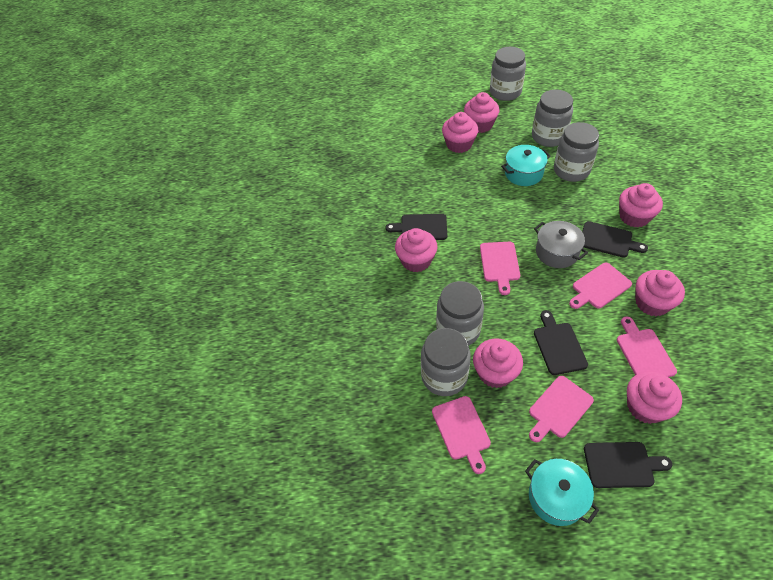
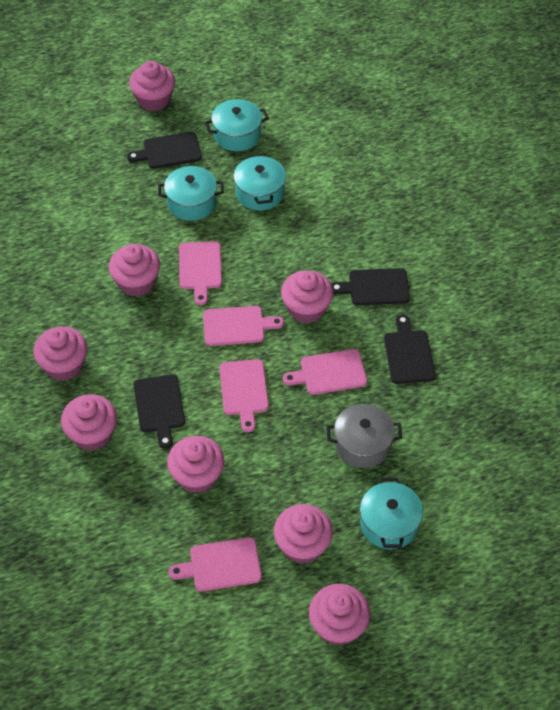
grey jar: [421,328,471,396] [436,281,484,346] [490,47,526,101] [532,90,573,147] [554,122,599,182] = 5 -> none = 0
pink cupcake: [395,228,437,272] [442,112,478,153] [464,92,500,133] [473,339,523,388] [619,183,663,228] [627,371,682,424] [635,270,685,316] = 7 -> [33,326,87,381] [61,394,117,451] [109,244,160,297] [129,61,175,111] [167,436,225,493] [274,504,333,564] [281,270,333,324] [309,584,370,646] = 8
turquoise pot: [501,145,551,186] [525,459,599,526] = 2 -> [158,166,224,221] [205,99,269,151] [233,154,286,211] [360,478,423,550] = 4

